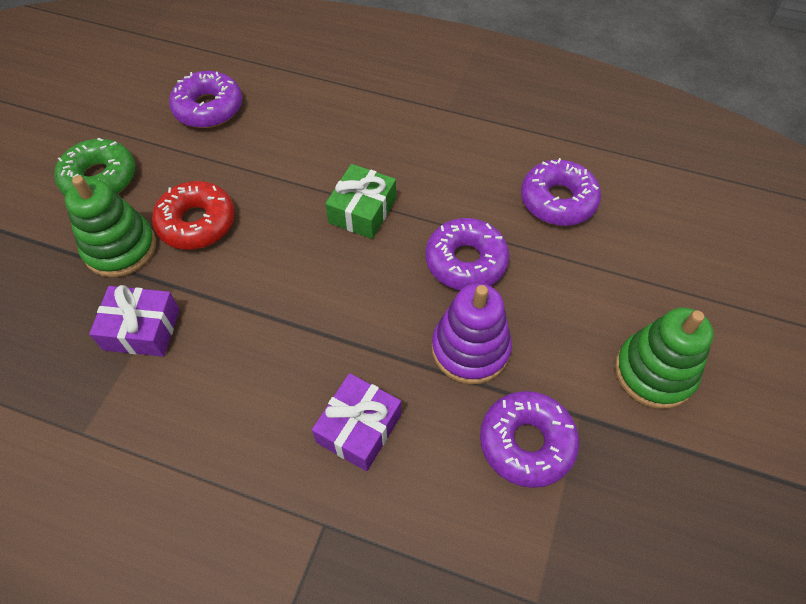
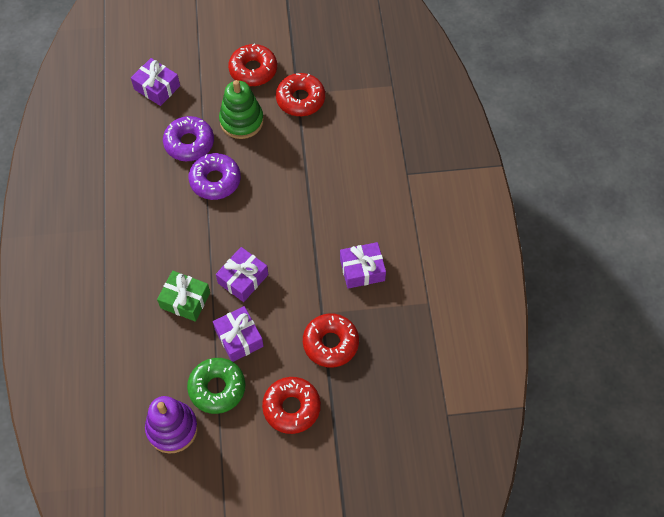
green stacking toy: [65,176,156,278] [615,307,714,409] = 2 -> [219,80,264,139] = 1
purple donut: [169,71,242,128] [426,218,509,290] [480,391,579,488] [521,158,601,226] = 4 -> [163,116,214,161] [188,153,241,200] = 2
purple gift: [89,285,180,357] [312,373,401,471] = 2 -> [131,58,180,106] [213,306,264,362] [216,247,268,302] [340,242,386,289] = 4
red donut: [152,181,235,250] = 1 -> [228,43,277,86] [262,377,321,434] [276,73,325,116] [303,313,359,367] = 4

